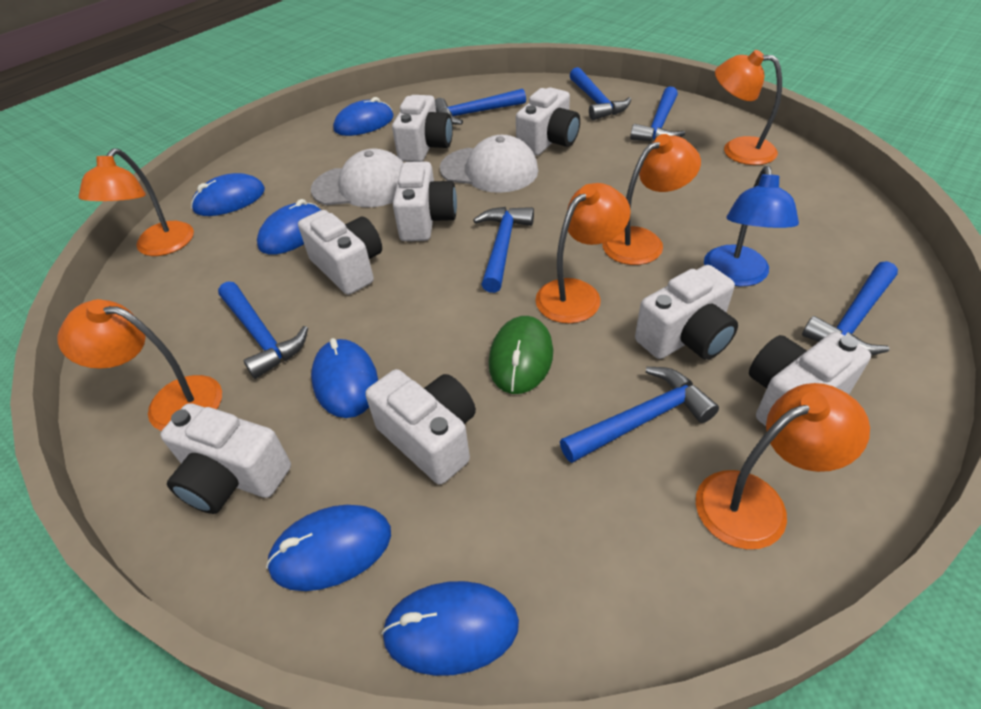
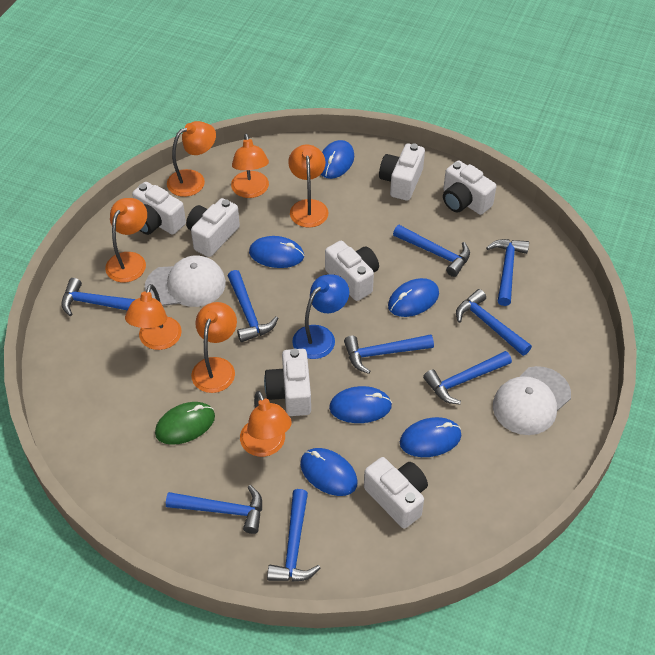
blue hammer: [218,281,308,379] [435,89,526,125] [473,207,534,293] [560,367,719,463] [570,67,631,120] [630,86,685,141] [802,261,898,356] = 7 -> [61,278,136,316] [166,485,262,534] [228,270,278,342] [267,489,320,582] [344,334,434,374] [393,225,470,277] [423,351,512,404] [456,289,532,356] [486,239,529,306] = 9
orange lamp: [57,299,222,431] [78,148,194,256] [535,183,631,323] [602,134,701,265] [696,383,870,549] [715,50,782,165] = 6 -> [105,198,147,282] [125,284,182,350] [167,121,216,197] [191,302,237,393] [231,133,269,198] [240,391,292,457] [288,144,328,228] = 7
white camera: [160,403,291,514] [298,210,382,295] [365,369,476,484] [392,95,453,162] [393,161,457,241] [516,88,580,156] [635,265,738,360] [749,332,871,426] = 8 -> [132,182,186,235] [186,198,240,257] [264,348,311,416] [325,241,379,301] [364,457,428,529] [379,143,425,201] [443,160,496,215] = 7

